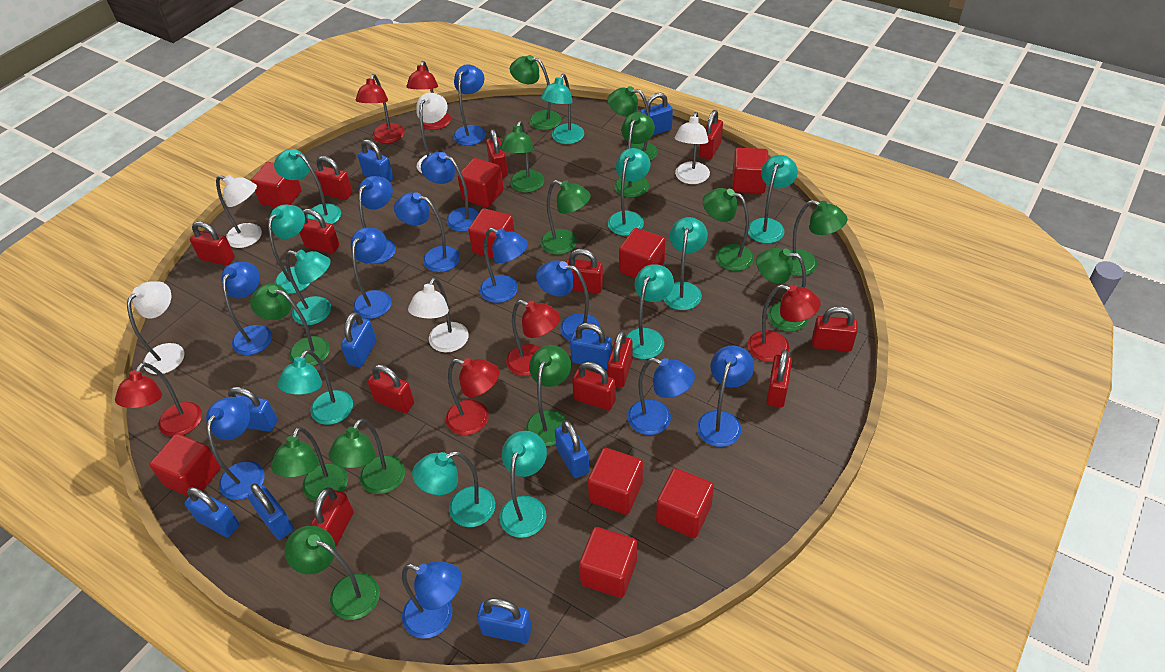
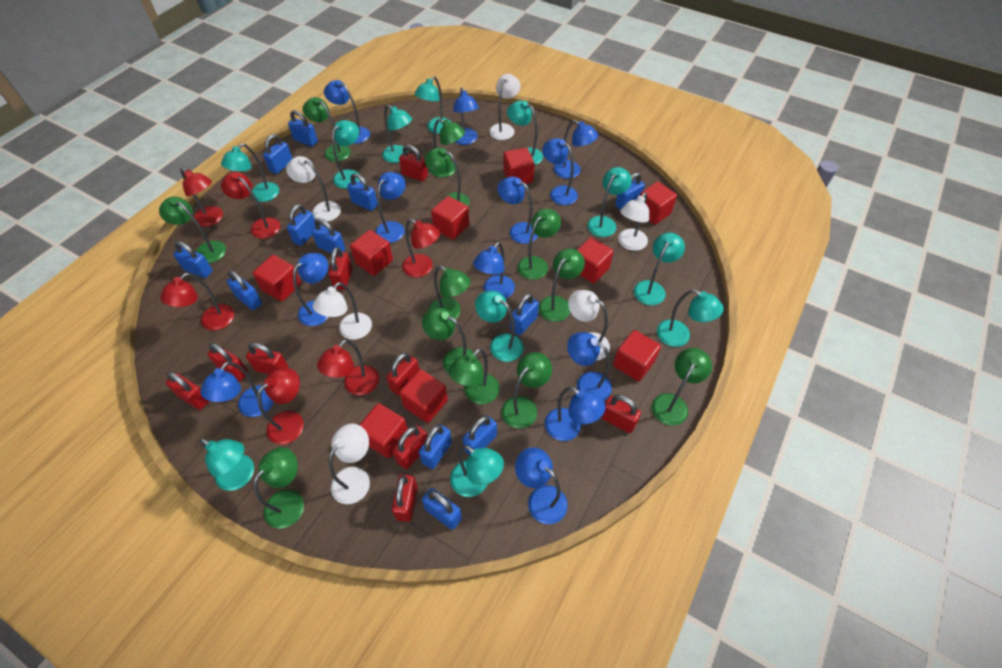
blue padlock: [184,487,239,537] [228,387,278,432] [248,483,294,540] [341,312,377,367] [358,139,394,182] [477,598,532,644] [555,420,590,478] [570,323,612,369] [640,92,673,135] = 9 -> [173,241,213,278] [227,270,262,310] [263,134,293,174] [287,204,315,246] [288,110,318,147] [311,218,345,253] [347,173,378,211] [419,424,452,469] [422,488,462,530] [463,415,497,455] [510,293,539,335] [615,173,645,210] = 12
green lamp: [250,284,330,366] [271,427,348,501] [284,526,380,620] [328,419,405,494] [500,121,544,193] [510,55,561,130] [526,345,571,446] [540,180,591,255] [607,86,658,161] [614,112,655,198] [703,188,754,271] [756,248,808,332] [790,200,847,276] = 13 -> [159,197,226,263] [254,447,304,529] [303,97,351,162] [422,308,473,373] [424,148,470,206] [429,119,465,178] [429,265,471,319] [449,348,499,404] [501,352,552,429] [517,209,561,280] [539,249,585,322] [652,348,712,426] = 12
red padlock: [190,221,235,265] [299,209,340,253] [310,487,354,546] [314,156,353,200] [368,364,414,413] [486,129,508,177] [566,249,603,293] [572,362,616,410] [607,331,632,388] [699,110,723,159] [766,349,792,408] [812,306,858,352] = 12 -> [166,372,209,410] [207,343,249,381] [246,343,289,374] [328,247,353,290] [386,353,420,396] [392,425,427,469] [392,475,418,522] [399,145,428,181] [601,395,641,433] = 9
white lamp: [127,281,184,374] [216,175,262,248] [408,278,469,352] [416,93,448,174] [674,112,710,184] = 5 -> [286,156,341,222] [313,282,372,340] [329,424,370,504] [489,74,520,140] [568,290,610,361] [618,192,649,251] = 6

